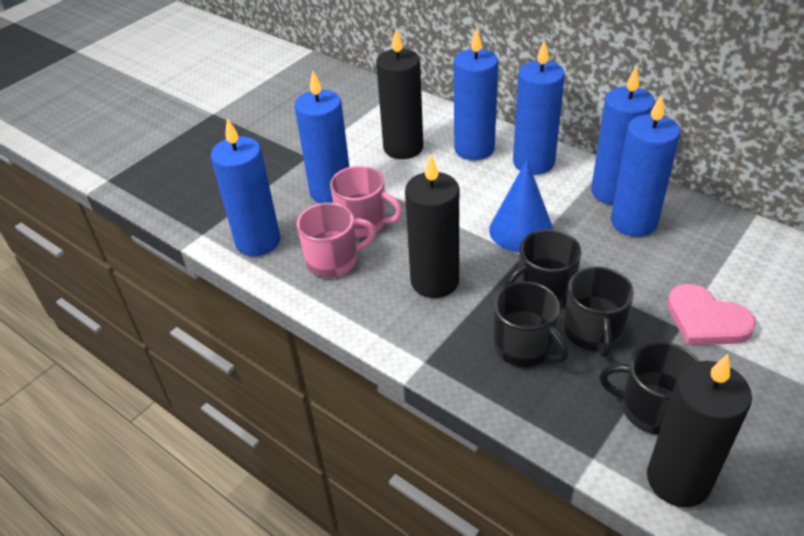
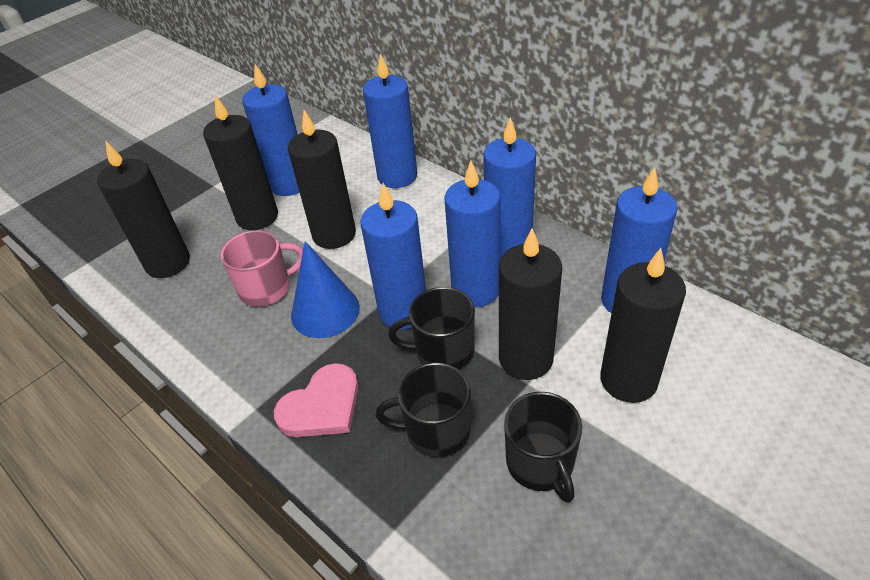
black candle: [376,29,423,159] [405,155,459,298] [647,354,752,507] = 3 -> [97,141,190,278] [203,95,278,230] [288,110,356,249] [499,228,562,380] [600,248,686,403] = 5
black mug: [494,281,569,367] [504,229,582,307] [564,267,634,357] [599,342,699,435] = 4 -> [375,363,471,457] [388,287,475,369] [504,392,582,503] = 3
pink mug: [297,203,376,278] [330,166,403,237] = 2 -> [221,230,303,307] = 1

